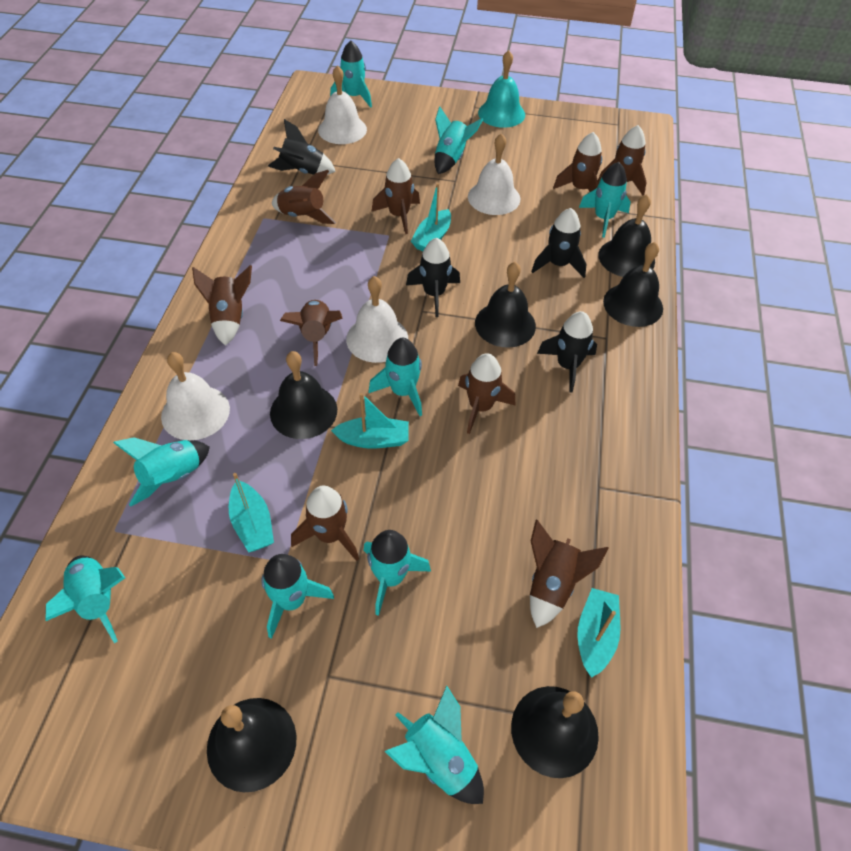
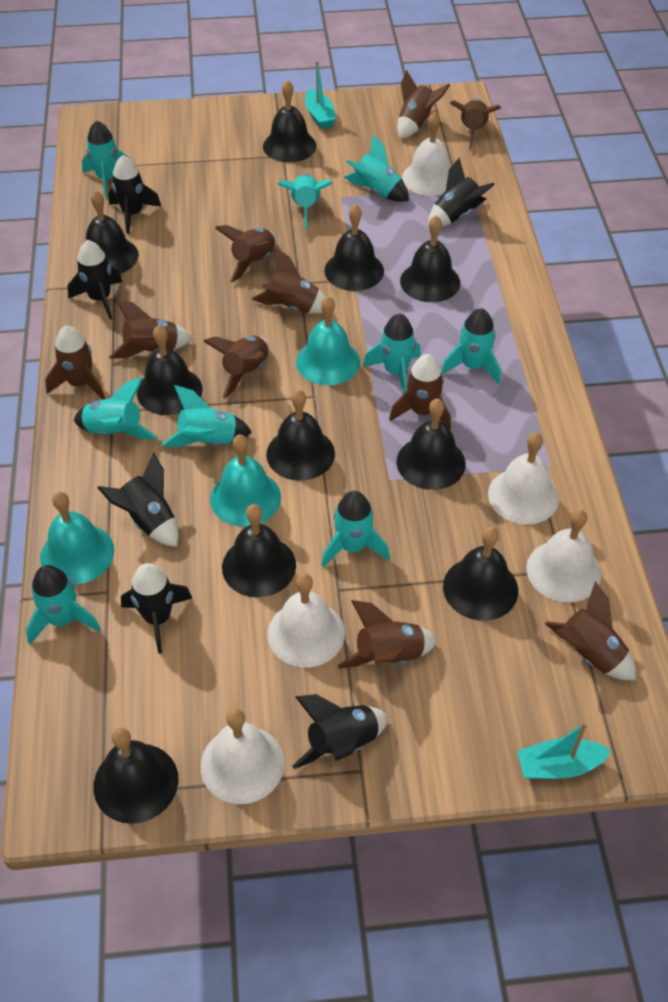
black bell: [207,698,296,792] [270,351,337,439] [475,262,536,348] [511,686,599,778] [598,194,655,277] [603,242,663,327] = 6 -> [86,190,139,274] [94,728,178,824] [137,325,203,415] [222,504,296,597] [263,80,317,162] [266,389,335,481] [324,204,384,291] [397,398,465,490] [400,216,460,302] [443,527,518,621] = 10
black rocket: [268,119,336,175] [406,238,460,317] [531,208,587,278] [537,311,597,393] = 4 -> [68,240,122,319] [98,452,178,547] [108,155,161,234] [121,563,192,654] [292,694,388,769] [428,158,495,228] = 6
brown rocket: [192,265,252,346] [272,170,336,224] [280,300,343,366] [291,486,359,561] [372,158,420,234] [458,353,515,434] [530,520,608,628] [553,132,602,192] [598,125,647,195] = 9 -> [45,326,105,400] [109,299,192,359] [203,336,269,398] [215,225,277,282] [252,248,326,313] [338,600,437,669] [389,354,451,429] [397,70,450,139] [450,98,501,149] [544,581,636,680] = 10
turquoise bell: [478,50,525,128] = 1 -> [40,492,114,585] [210,435,281,527] [296,296,360,385] = 3
turquoise boat: [229,473,274,552] [331,393,409,449] [411,183,451,251] [577,588,620,678] = 4 -> [305,61,336,129] [517,722,611,779] = 2
white bell: [161,352,230,440] [318,65,367,144] [346,276,408,363] [468,133,520,215] = 4 -> [201,708,284,804] [268,573,345,667] [402,112,450,196] [488,433,559,524] [526,509,601,602] = 5

